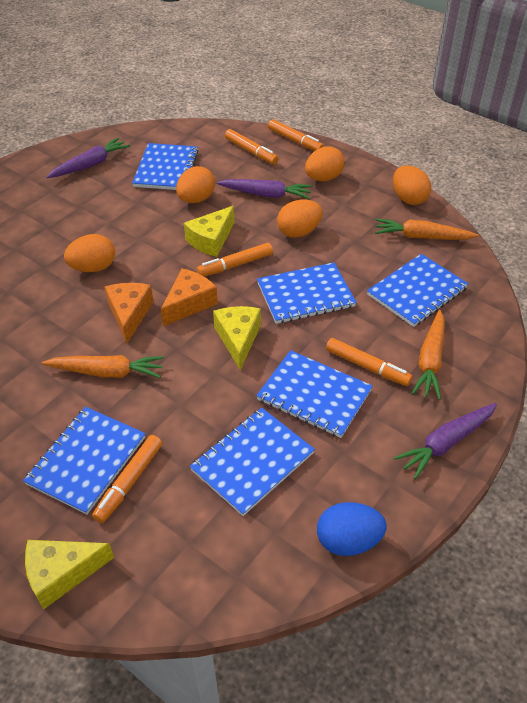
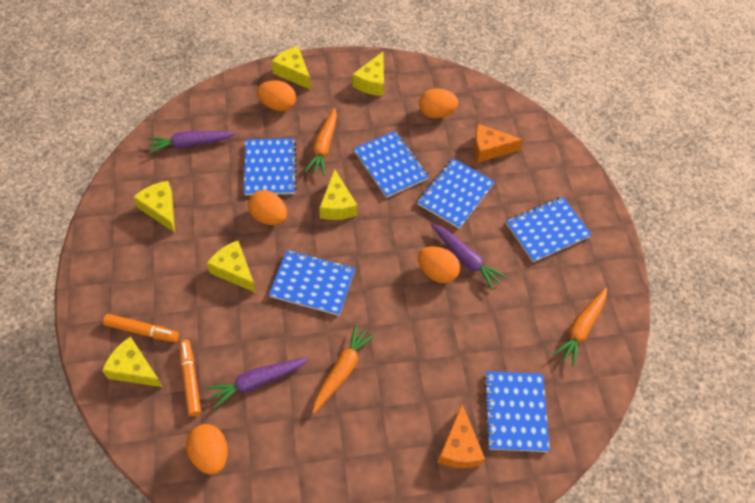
blue egg: [317,502,386,556] = 1 -> none = 0
orange marker: [92,435,162,523] [196,243,273,276] [225,129,279,164] [268,119,324,151] [326,338,413,386] = 5 -> [103,314,179,342] [179,340,201,416] = 2
yellow cheese: [25,540,114,609] [184,206,234,257] [213,306,261,370] = 3 -> [102,336,163,387] [133,181,175,233] [207,241,256,293] [271,47,311,90] [319,169,357,220] [352,52,384,96] = 6

